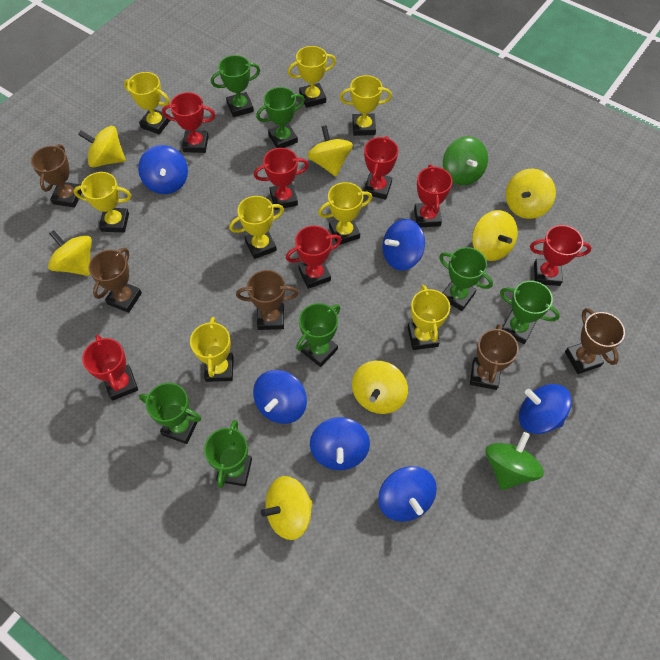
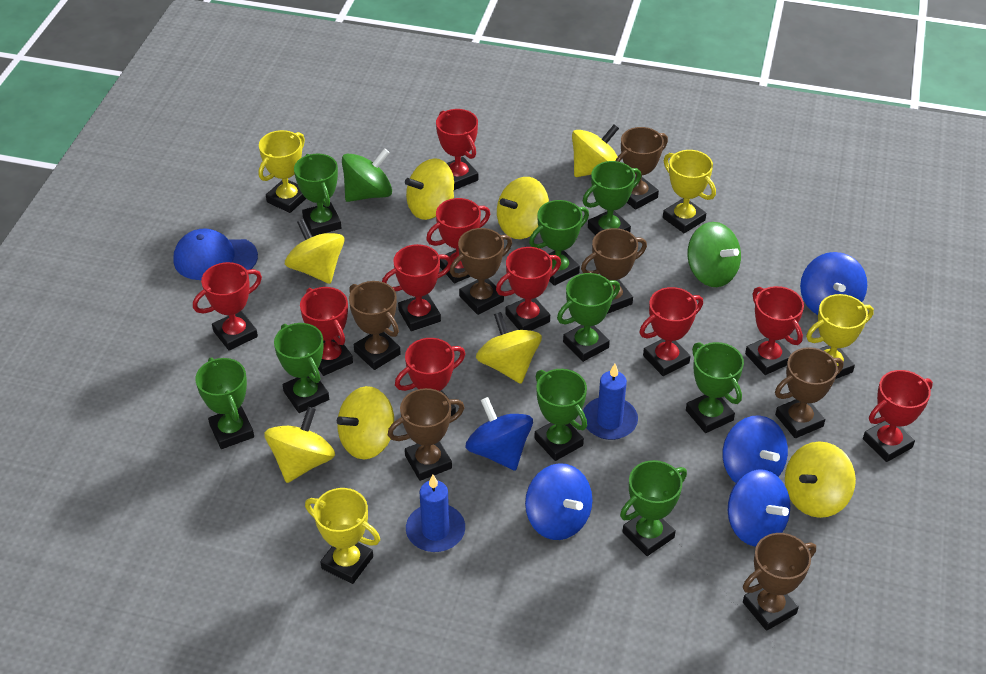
blue candle: none = 0 -> [406,475,465,552] [583,364,638,440] = 2
blue cap: none = 0 -> [173,229,258,280] = 1
blue spinning top: [138,145,188,194] [253,370,307,424] [310,417,370,470] [378,466,437,522] [382,219,425,270] [519,384,572,434] = 6 -> [465,397,533,471] [525,463,592,540] [722,415,788,483] [728,469,790,546] [800,252,867,315] = 5
brown trophy: [31,144,82,208] [89,248,142,313] [236,270,298,330] [470,324,519,390] [565,308,625,374] = 5 -> [349,281,401,370] [388,388,465,481] [450,228,512,315] [581,228,647,314] [615,127,668,210] [743,533,816,631] [775,347,844,438] = 7
green trophy: [139,383,201,444] [204,420,252,488] [211,55,260,117] [256,87,305,148] [296,303,340,367] [439,247,493,311] [500,281,560,344] = 7 -> [195,357,254,449] [274,323,329,413] [294,154,341,236] [529,200,589,286] [534,369,587,461] [557,273,620,362] [583,161,641,235] [620,460,687,556] [686,342,744,433] = 9
red trophy: [82,335,138,401] [162,92,215,153] [254,148,309,210] [286,226,342,289] [364,136,398,200] [414,165,452,227] [530,225,591,286] = 7 -> [193,262,262,351] [300,287,353,376] [382,244,452,331] [395,338,465,416] [426,198,490,284] [436,109,478,190] [496,247,561,331] [640,287,703,376] [745,286,804,375] [863,370,933,462] = 10
yellow spinning top: [48,230,92,276] [78,126,126,168] [261,476,313,540] [307,125,353,176] [352,361,408,414] [472,210,518,261] [506,169,556,219] = 7 -> [264,407,335,483] [285,219,345,284] [337,386,394,459] [405,158,454,220] [476,312,542,384] [497,177,549,239] [572,124,619,177] [785,442,856,518] = 8
yellow trophy: [74,172,131,232] [124,72,170,134] [190,317,234,382] [229,196,284,259] [287,46,336,108] [318,182,372,245] [339,75,392,136] [408,285,450,350] = 8 -> [259,130,306,213] [305,488,380,584] [663,150,716,233] [806,294,874,379] = 4

